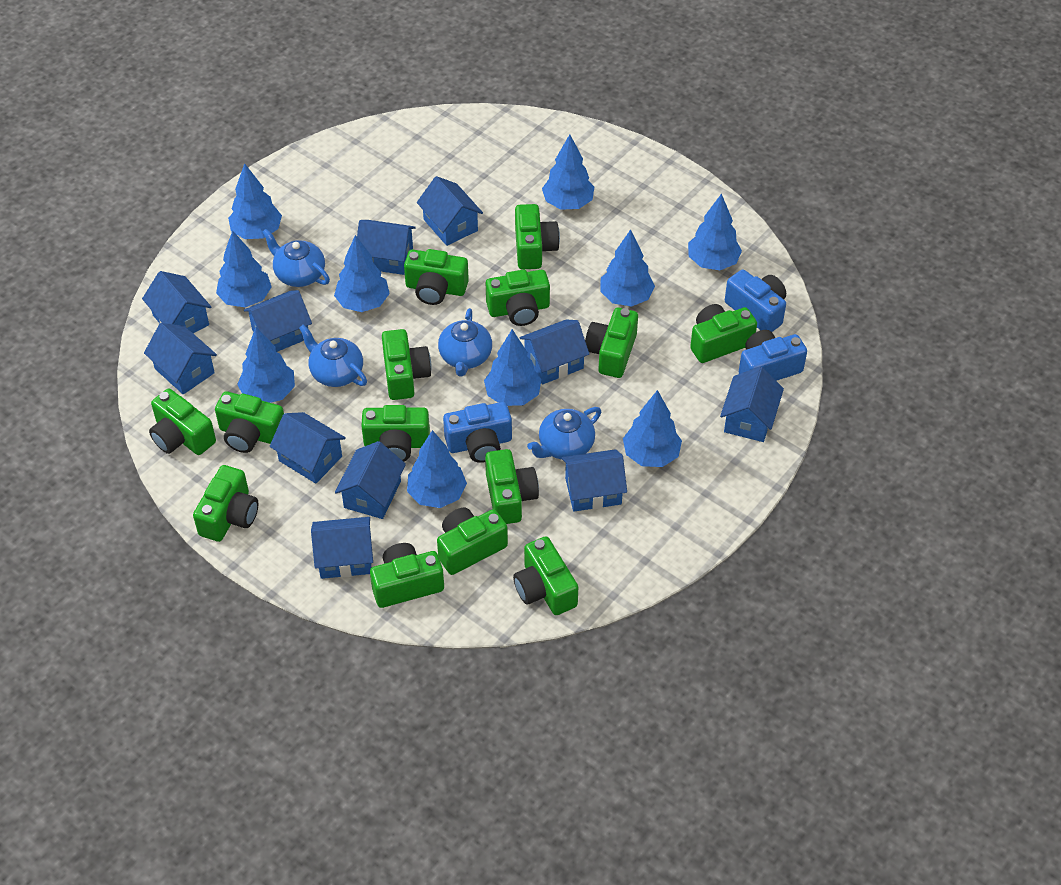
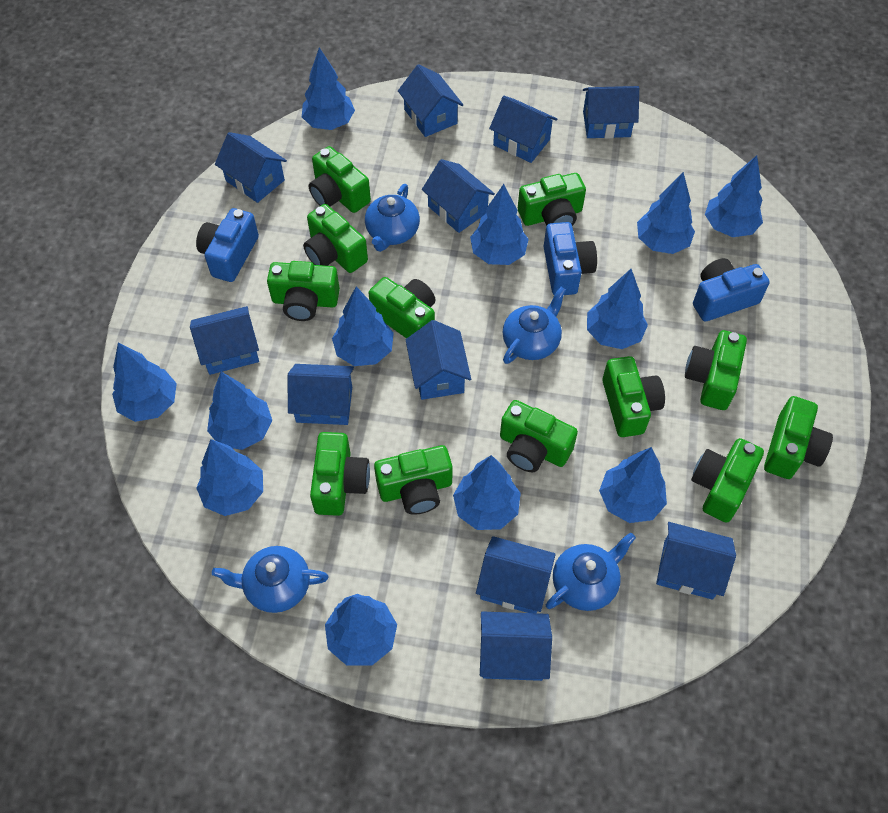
blue tree: [216,230,271,307] [228,163,282,239] [237,327,295,403] [334,235,390,312] [407,430,467,508] [484,329,542,406] [542,134,594,210] [600,229,655,306] [623,390,682,467] [688,193,742,270] = 10 -> [112,342,177,422] [196,439,263,516] [207,372,272,450] [302,48,355,130] [325,594,397,666] [332,286,394,366] [453,455,521,530] [470,184,529,265] [587,269,648,349] [599,447,667,523] [637,172,695,254] [705,155,763,237] = 12
green camera: [149,389,216,455] [193,465,258,542] [215,391,284,453] [361,405,430,462] [370,543,444,608] [382,329,431,400] [404,249,469,305] [437,508,508,575] [485,449,539,524] [486,270,550,326] [513,536,578,615] [515,204,560,269] [585,308,638,378] [690,304,757,363] = 14 -> [267,261,340,321] [303,204,368,273] [309,146,371,213] [310,432,370,516] [368,277,435,339] [374,445,453,515] [500,400,578,472] [518,173,586,226] [602,356,665,437] [685,330,747,410] [691,438,764,523] [764,396,833,479] = 12

